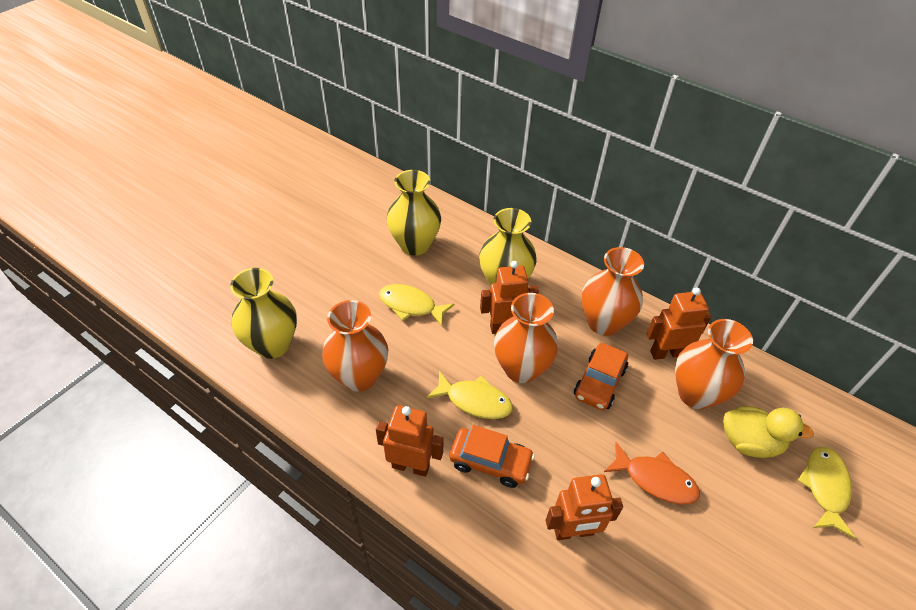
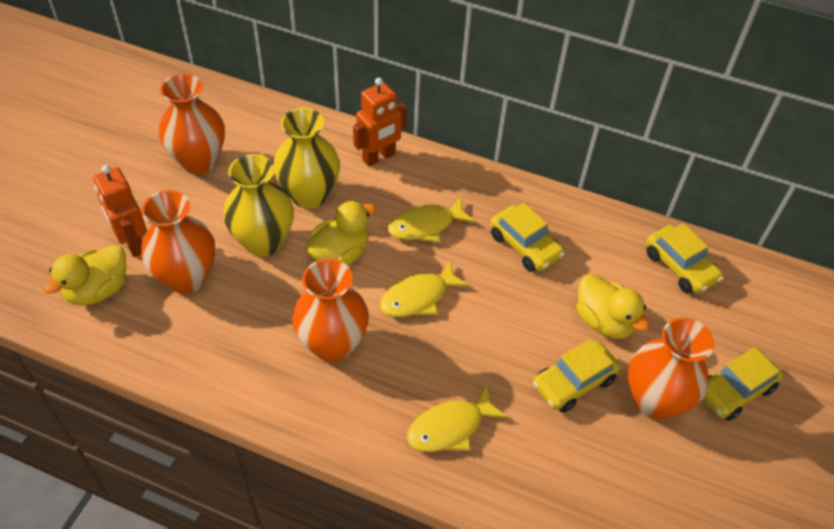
orange car: [449,425,535,488] [574,343,628,410] = 2 -> none = 0
orange fish: [604,442,700,505] = 1 -> none = 0
orange robot: [376,405,443,477] [480,261,539,334] [546,474,623,540] [646,287,711,360] = 4 -> [93,165,147,257] [353,78,407,167] = 2
yellow car: none = 0 -> [490,203,565,272] [533,339,620,413] [646,223,723,294] [702,347,783,421] = 4
yellow duck: [723,406,814,458] = 1 -> [43,245,126,306] [306,201,376,266] [576,274,649,339] = 3
yellow vase: [230,268,297,359] [387,170,441,255] [479,208,537,286] = 3 -> [223,154,294,257] [273,108,340,209] = 2

